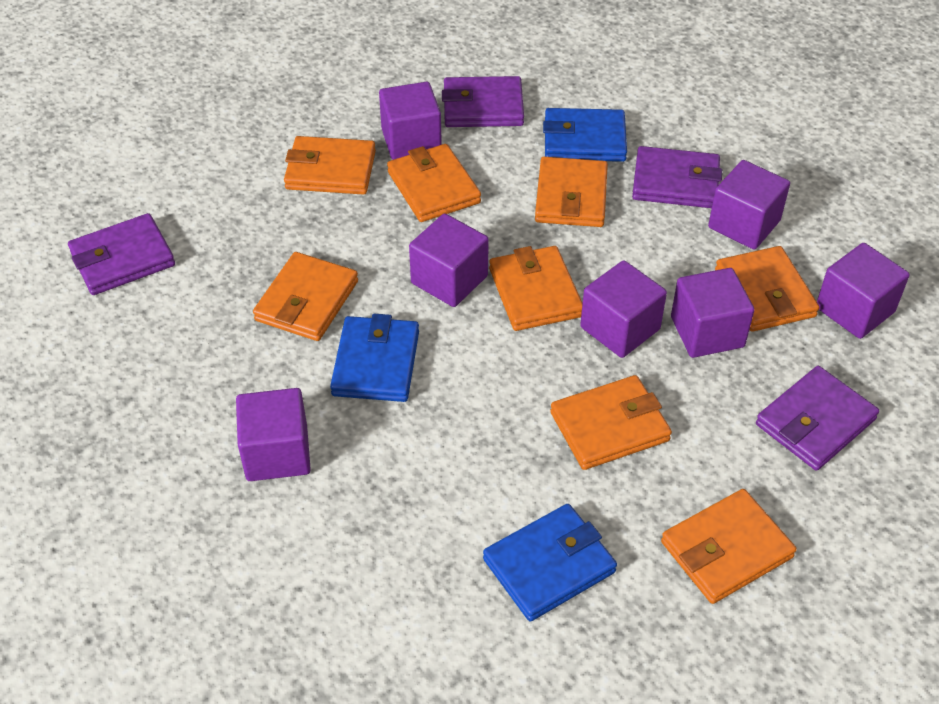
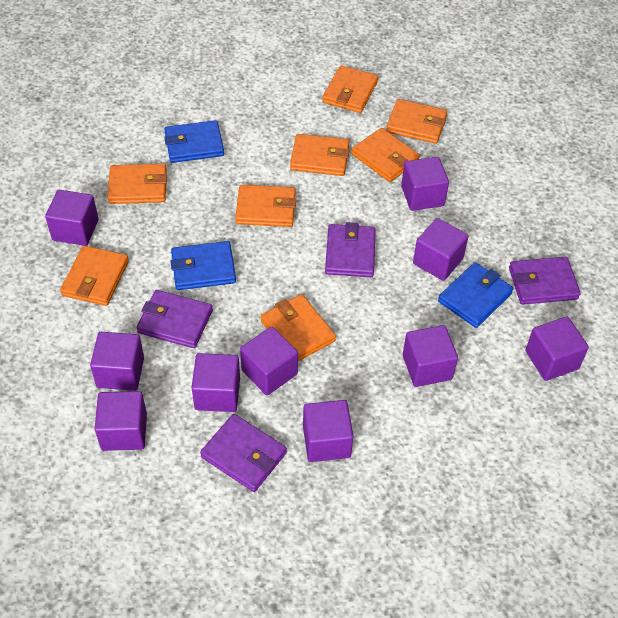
purple cube: [236,388,311,481] [379,82,442,160] [409,213,489,307] [580,260,667,358] [671,268,754,358] [708,160,790,250] [817,243,910,339] = 7 -> [45,190,99,246] [90,332,144,391] [95,391,147,451] [192,353,240,412] [240,327,298,395] [303,400,353,462] [401,157,449,211] [403,325,458,387] [413,218,469,281] [525,317,589,381] = 10

